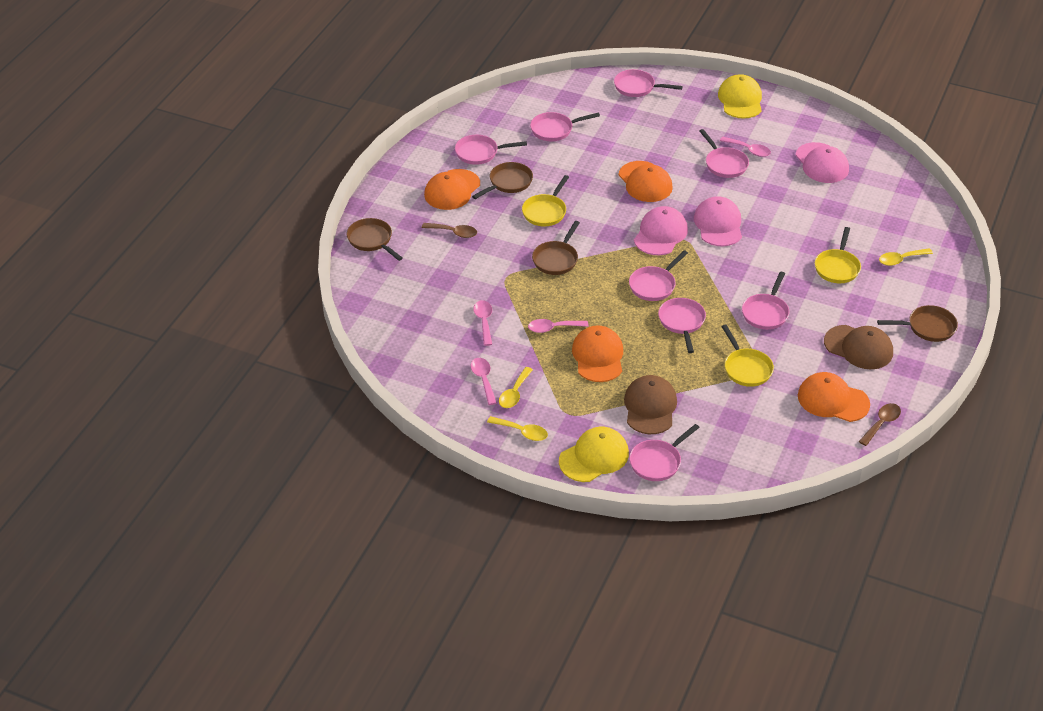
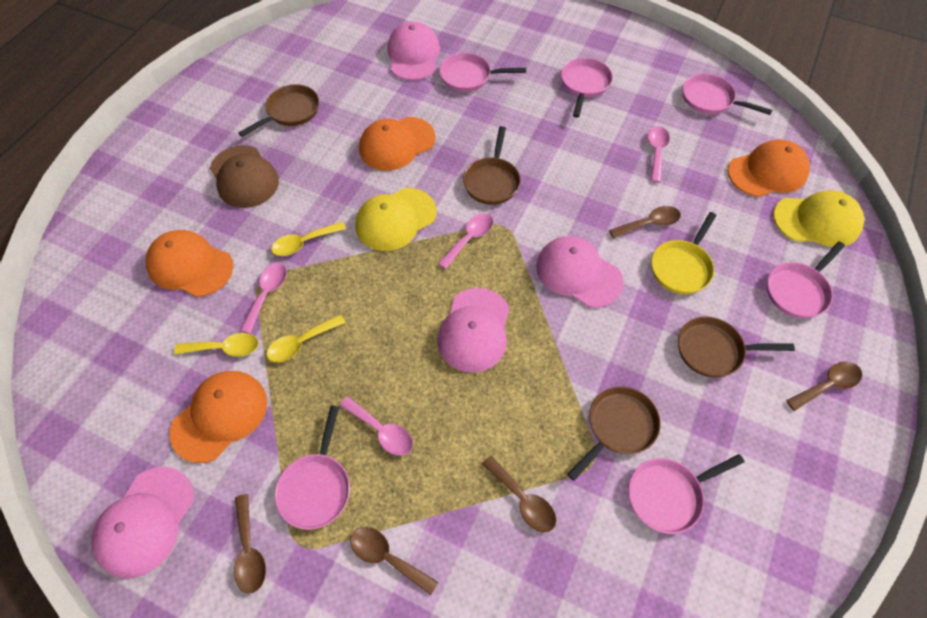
brown cap: [624,375,677,434] [824,325,893,369] = 2 -> [210,145,279,208] = 1
brown spoon: [422,223,477,238] [859,403,901,446] = 2 -> [234,494,266,594] [350,527,438,595] [482,456,556,532] [609,206,681,238] [786,361,862,411] = 5
pink cap: [634,206,688,255] [694,196,742,247] [795,142,849,183] = 3 -> [92,467,194,578] [387,22,440,80] [437,288,510,373] [536,236,623,308] = 4
pink pan: [455,135,527,165] [530,112,600,141] [614,69,683,97] [629,250,688,301] [629,424,700,481] [658,298,706,353] [700,129,749,178] [742,272,789,330] = 8 -> [275,405,350,530] [439,53,526,92] [561,58,613,118] [628,454,744,534] [683,73,772,115] [767,241,845,318] = 6
yellow pan: [522,175,569,226] [721,325,774,387] [815,227,861,283] = 3 -> [651,212,717,294] = 1

